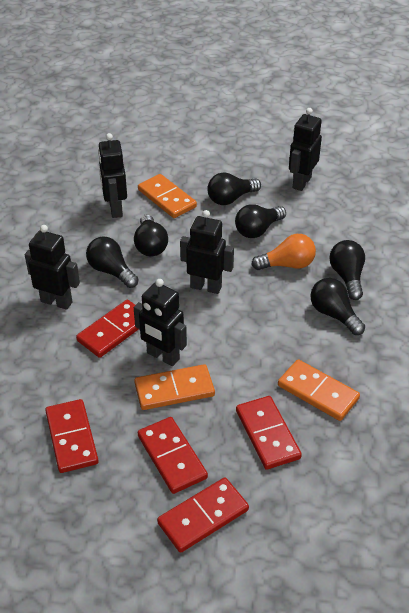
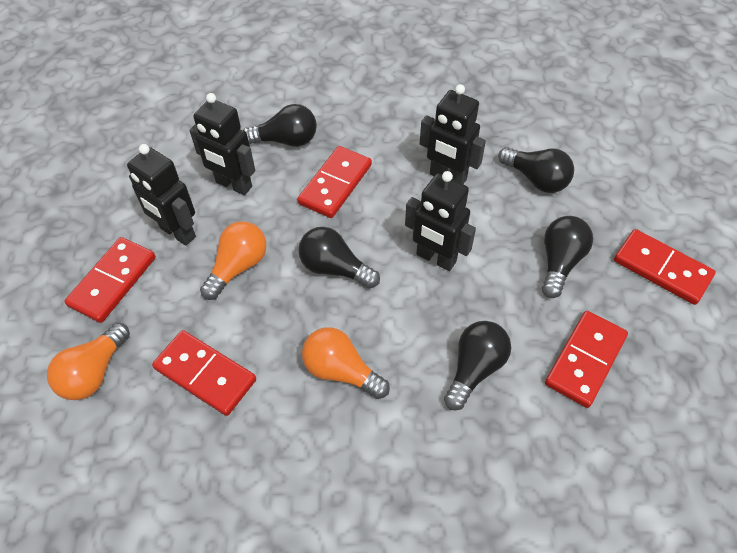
black light bulb: [86,237,139,288] [134,214,168,256] [207,173,261,205] [235,204,286,238] [310,278,365,335] [329,240,365,300] = 6 -> [243,104,317,147] [298,227,380,288] [444,321,511,411] [498,147,574,193] [542,216,593,298] = 5
black robot: [25,225,80,310] [98,133,127,218] [134,279,187,366] [180,210,234,294] [289,108,322,191] = 5 -> [127,144,196,246] [190,93,255,195] [405,171,476,271] [420,84,486,184] = 4
orange domino: [134,364,215,410] [138,174,197,218] [278,359,360,421] = 3 -> none = 0
orange light bulb: [251,234,316,270] = 1 -> [47,323,130,400] [200,221,266,300] [302,327,390,399] = 3

